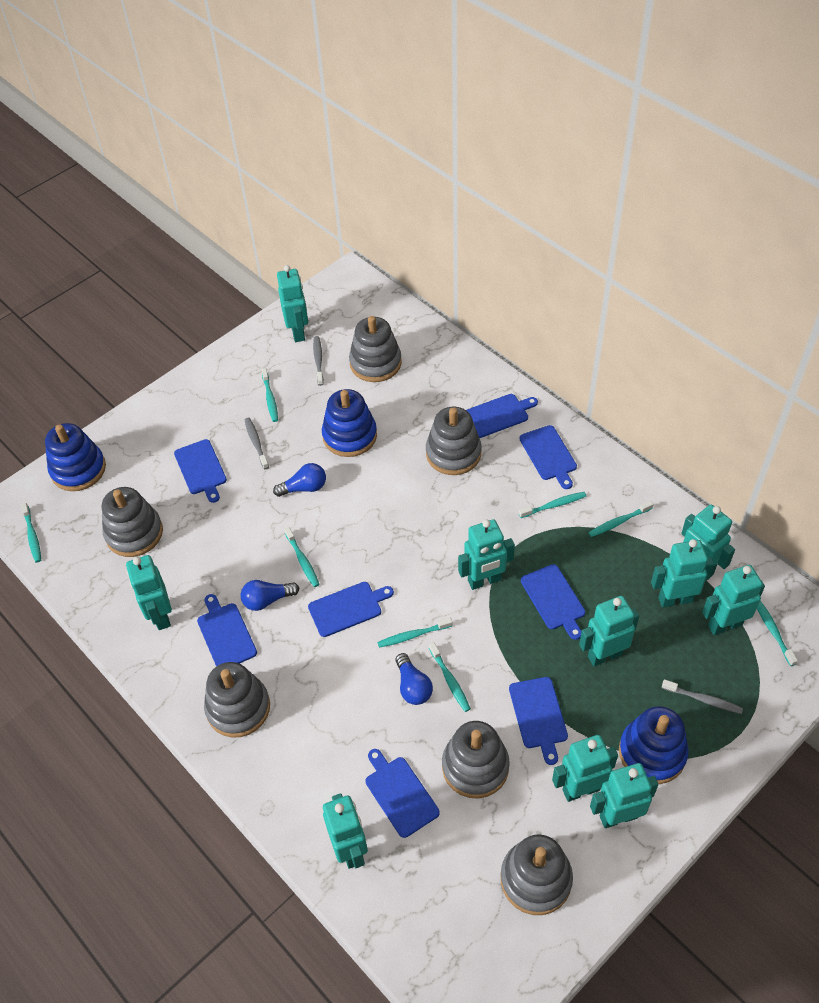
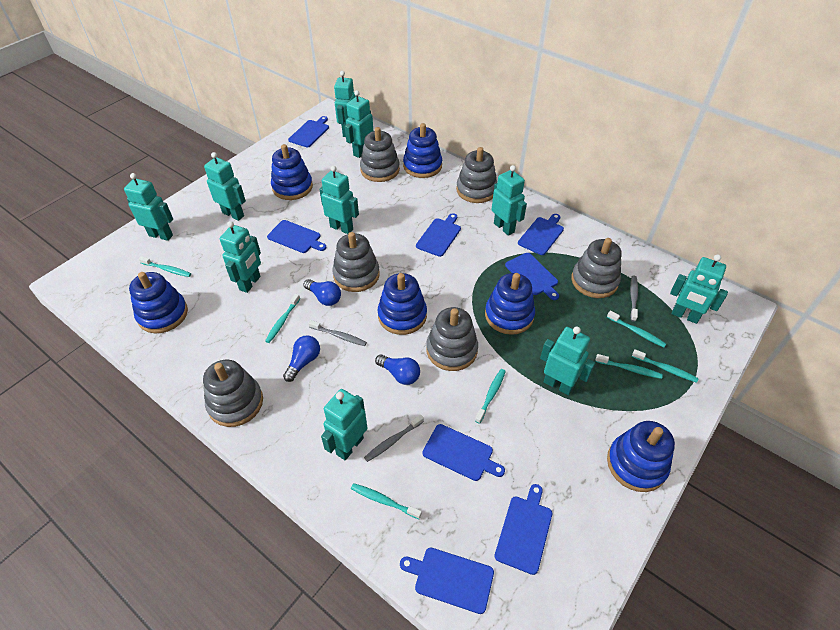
blue stacking toy: [45,423,106,491] [322,389,377,457] [619,706,689,784] = 3 -> [129,272,188,333] [271,144,313,200] [378,273,427,335] [403,123,442,178] [485,273,535,335] [607,421,675,492] = 6
turquoise toothbrush: [21,502,41,563] [261,368,278,422] [284,527,320,587] [377,618,452,648] [429,642,471,712] [519,492,586,518] [589,500,654,537] [757,601,798,666] = 8 -> [139,256,191,277] [265,294,300,343] [351,483,422,519] [475,369,506,424] [595,354,663,379] [607,311,666,348] [632,349,699,383] = 7

